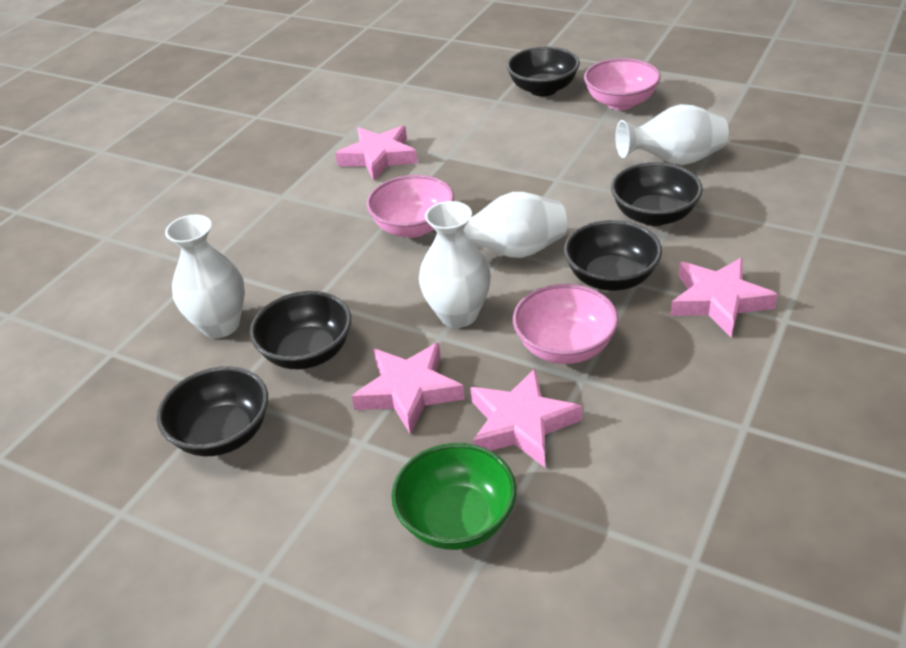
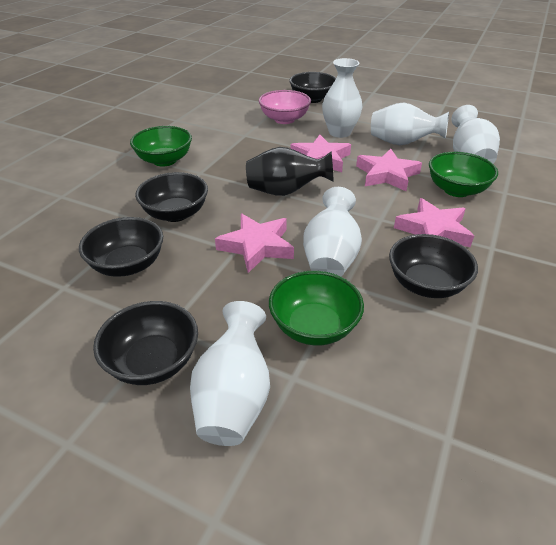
black vase: none = 0 -> [246,147,334,196] = 1
green bowl: [392,443,516,550] = 1 -> [130,126,192,167] [269,271,364,345] [429,152,498,197] = 3
pink bowl: [366,175,454,238] [513,284,619,364] [584,58,661,110] = 3 -> [259,90,311,124] = 1
white vase: [165,215,245,338] [419,201,491,328] [463,192,567,258] [615,104,729,165] = 4 -> [190,301,270,446] [303,187,362,277] [322,58,362,138] [371,103,449,145] [451,105,500,164] = 5

